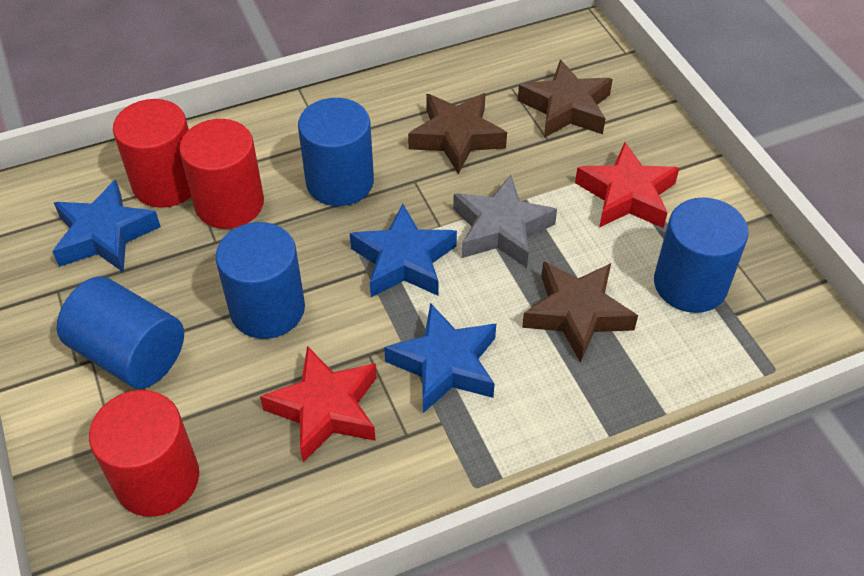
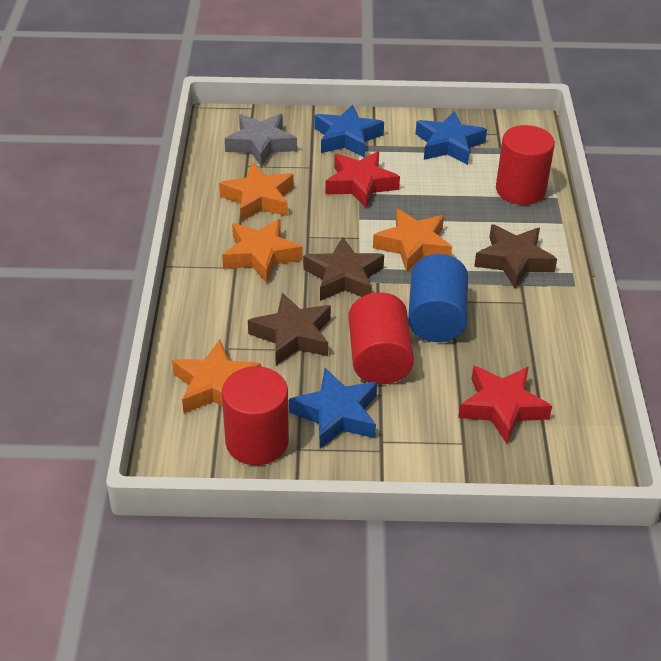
blue cylinder: [57,276,184,389] [216,222,305,339] [298,98,374,206] [654,198,749,313] = 4 -> [408,254,468,342] = 1
orange star: none = 0 -> [172,340,261,413] [219,163,294,222] [222,219,302,283] [373,209,452,272] = 4

